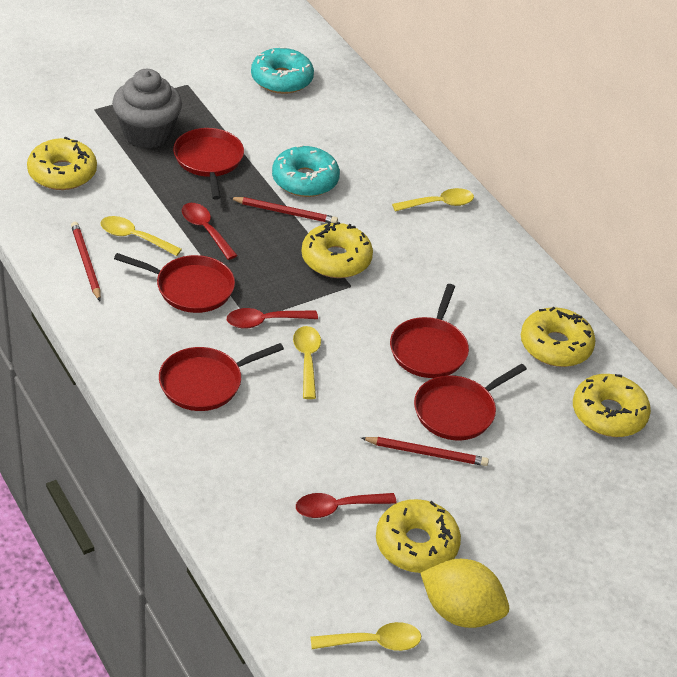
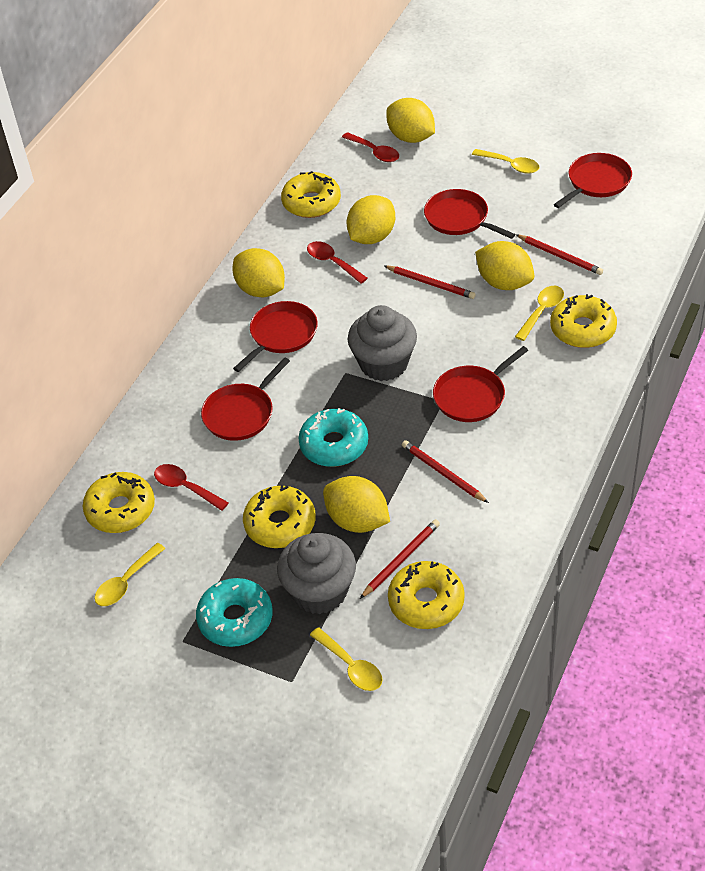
grey cupcake: [112,69,182,148] = 1 -> [277,533,356,614] [348,305,417,381] = 2
red pencil: [71,222,101,301] [229,197,338,223] [361,437,489,466] = 3 -> [360,519,440,599] [384,266,476,299] [402,440,489,503] [515,234,603,275] = 4
yellow lemon: [420,559,509,628] = 1 -> [233,248,285,297] [323,476,390,533] [347,195,395,244] [386,98,435,143] [475,241,534,290] = 5

